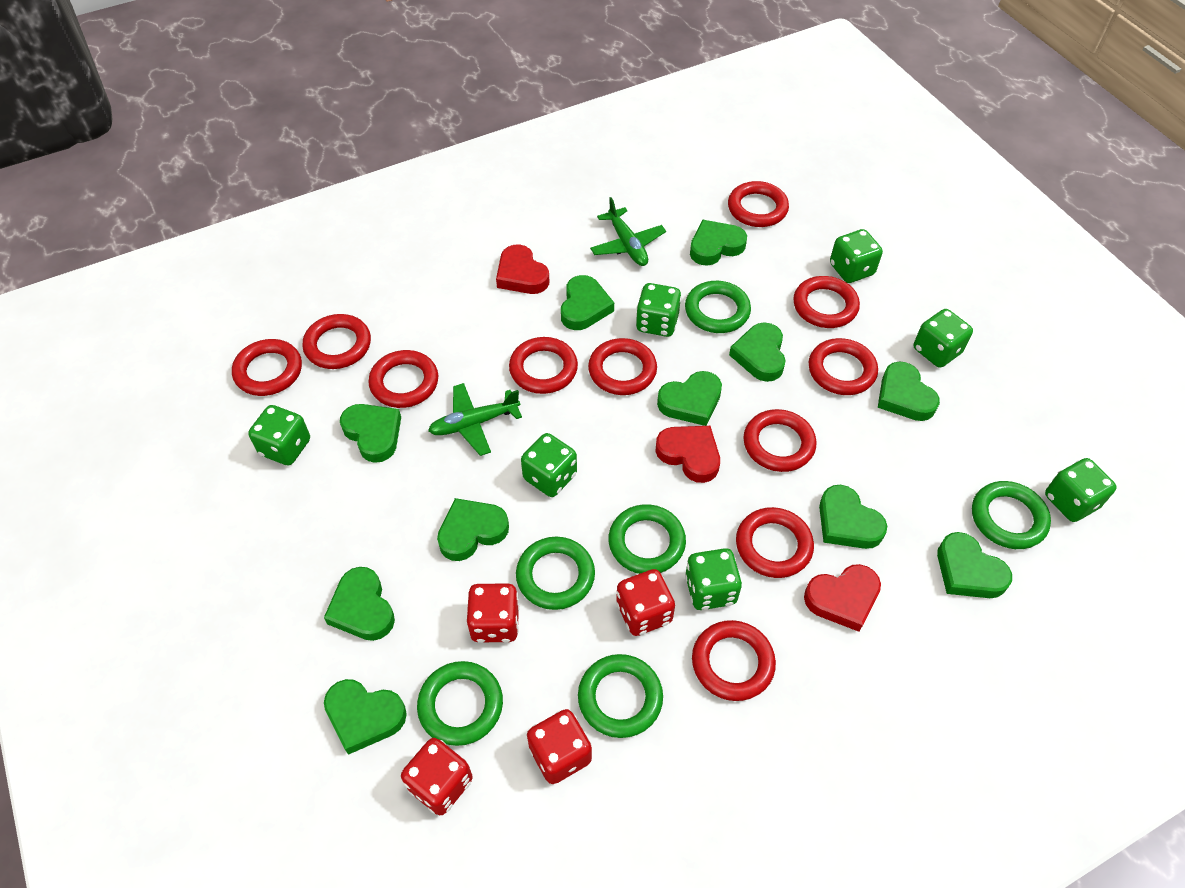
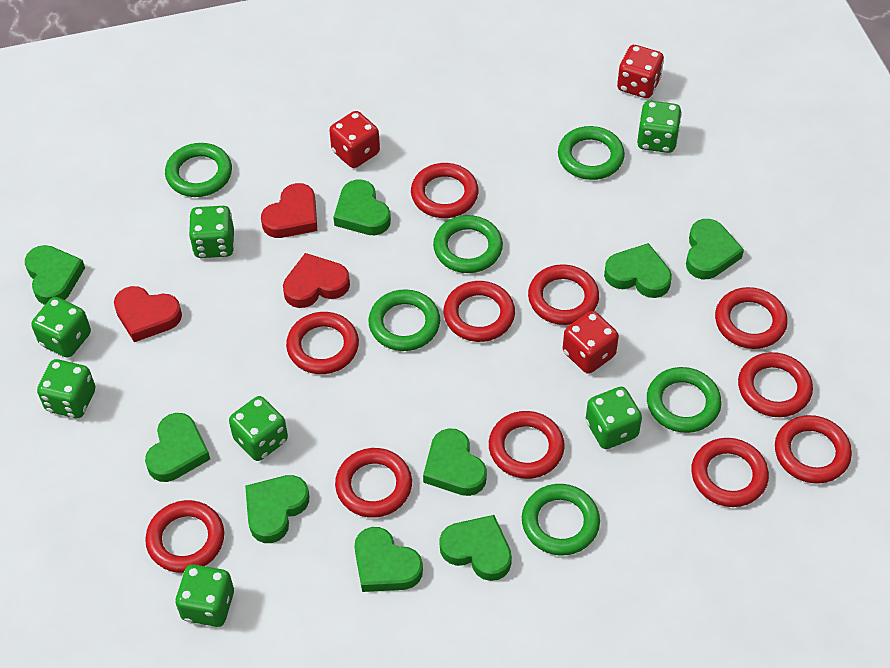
green heart: [324,567,395,641] [324,679,407,755] [340,404,401,463] [437,498,509,561] [561,275,614,330] [657,371,722,426] [690,220,747,266] [729,322,786,382] [819,485,887,549] [878,362,940,421] [937,532,1012,598] = 11 -> [25,245,85,305] [145,413,210,482] [245,475,309,543] [333,179,391,235] [354,527,423,592] [423,428,487,496] [439,515,512,581] [604,243,672,298] [686,219,744,279] = 9
green plane: [428,383,522,456] [590,197,666,266] = 2 -> none = 0
red dice: [401,738,473,815] [467,584,520,643] [527,709,592,784] [616,569,675,636] = 4 -> [329,111,380,168] [563,311,619,374] [617,45,664,98] = 3

